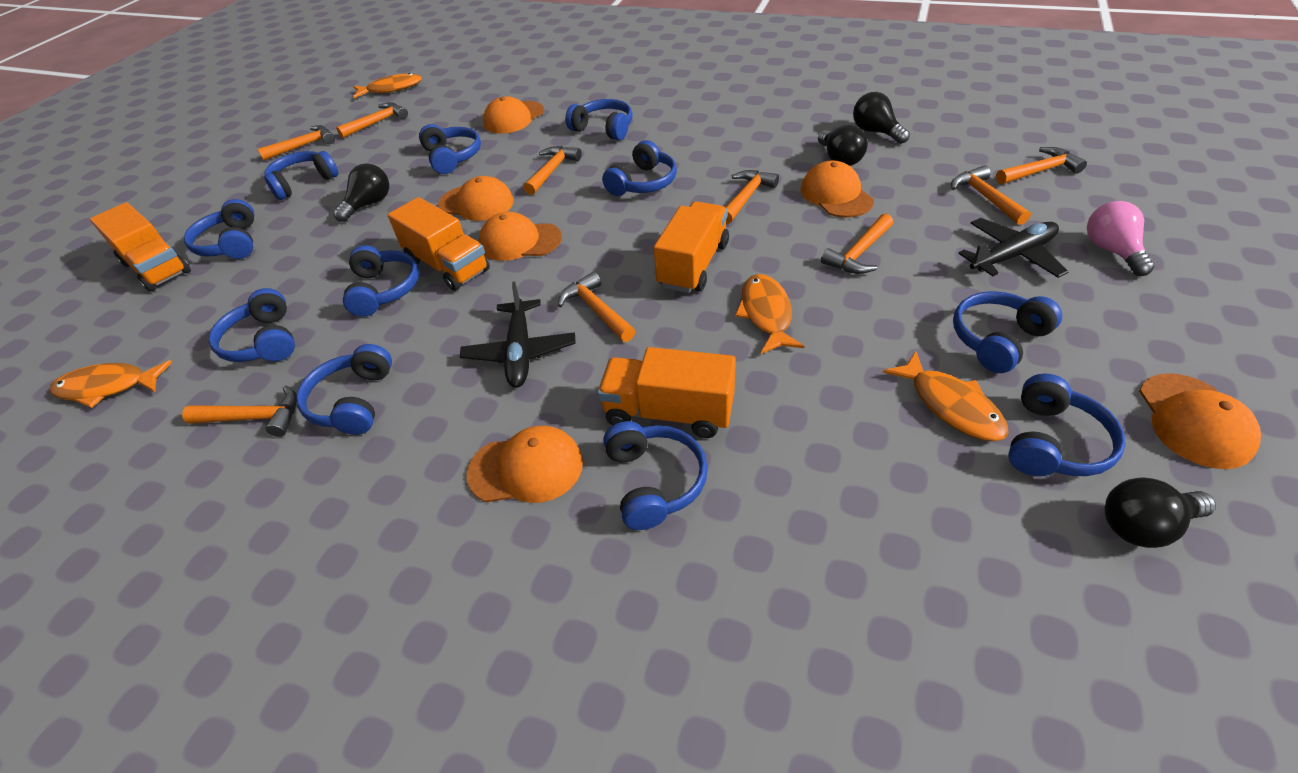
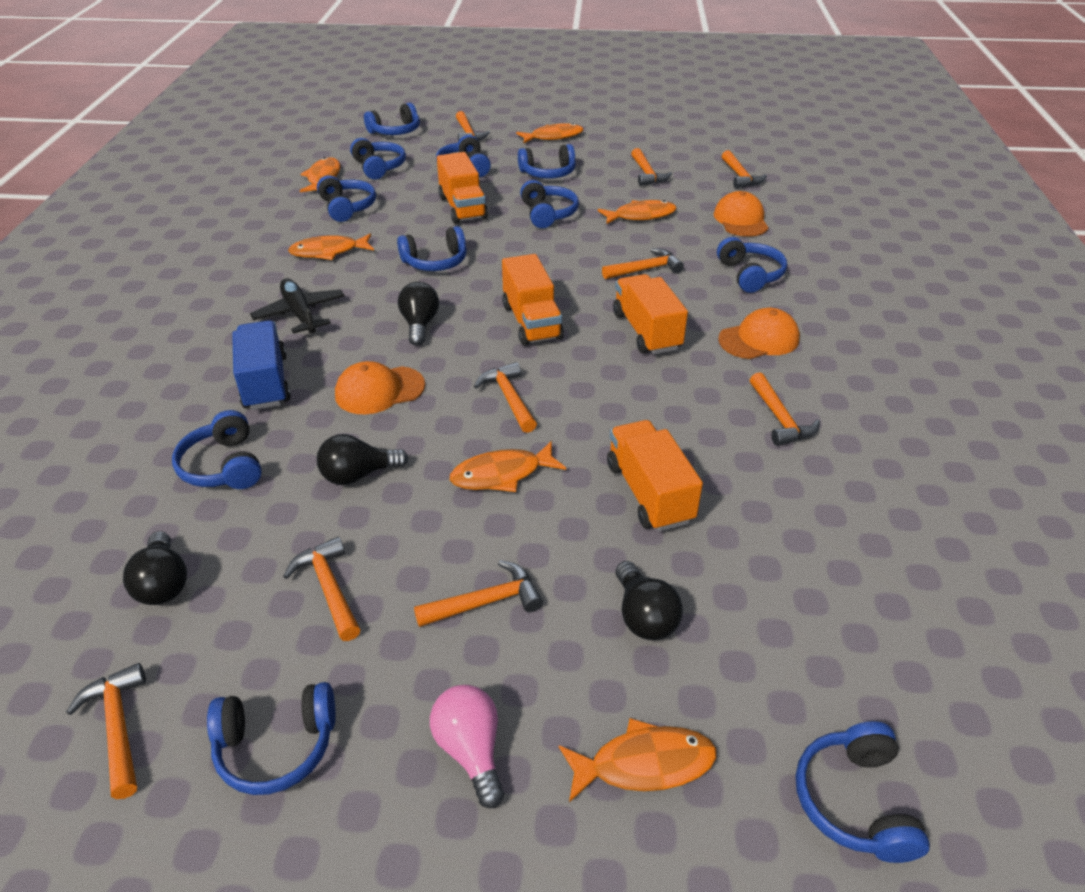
black plane: [460,281,576,388] [958,218,1069,278] = 2 -> [250,278,345,334] = 1
blue truck: none = 0 -> [232,320,291,410] = 1
orange cap: [438,176,514,221] [466,426,583,503] [479,212,562,261] [483,96,544,134] [800,161,874,218] [1139,373,1261,469] = 6 -> [335,361,425,414] [714,191,769,237] [718,308,800,359] = 3
orange fish: [49,360,172,408] [353,73,422,98] [735,274,805,354] [883,351,1009,441] = 4 -> [288,234,374,260] [300,157,341,192] [450,441,566,492] [516,123,583,143] [559,718,717,803] [598,200,677,225] = 6

